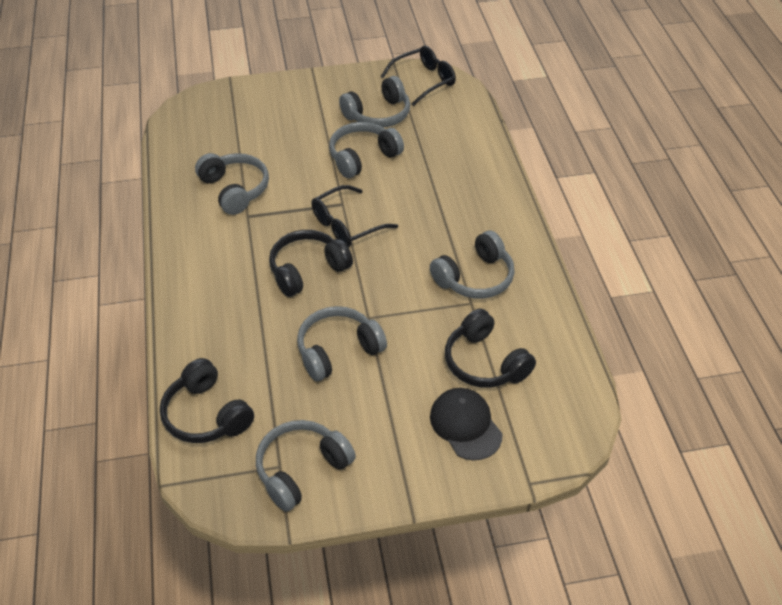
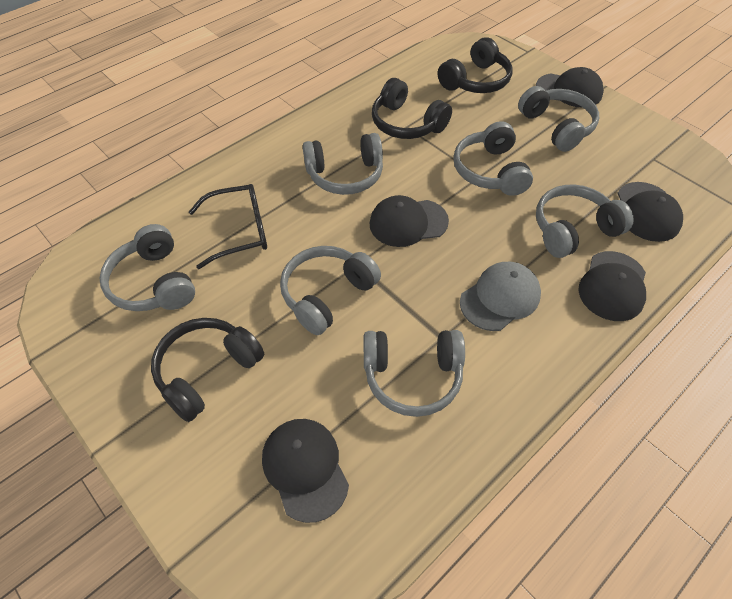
black cap: [430,388,503,460] = 1 -> [262,419,349,523] [370,195,449,247] [536,67,604,108] [578,251,646,321] [617,182,683,242] = 5
black glasses: [311,185,398,247] [380,46,456,106] = 2 -> [189,184,267,269] = 1
grey cap: none = 0 -> [460,262,541,331] = 1
grey headphones: [195,153,269,215] [256,420,356,512] [297,306,387,381] [329,122,404,178] [339,76,410,127] [430,230,515,299] = 6 -> [99,224,195,311] [280,246,381,335] [303,133,383,195] [363,330,465,417] [454,121,533,196] [518,86,599,152] [536,185,634,258] = 7

